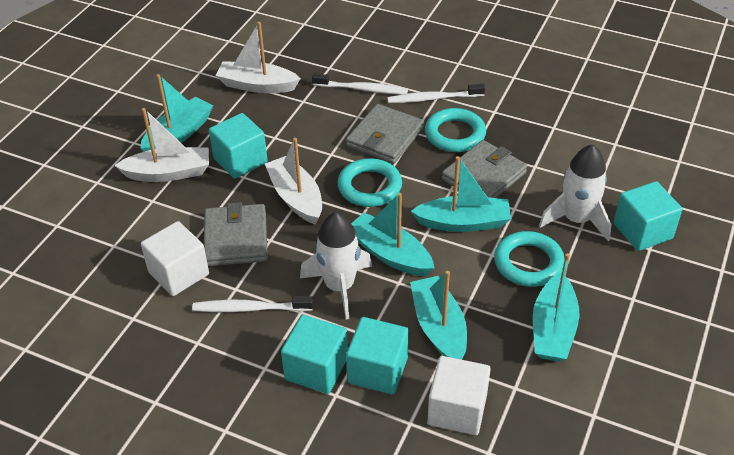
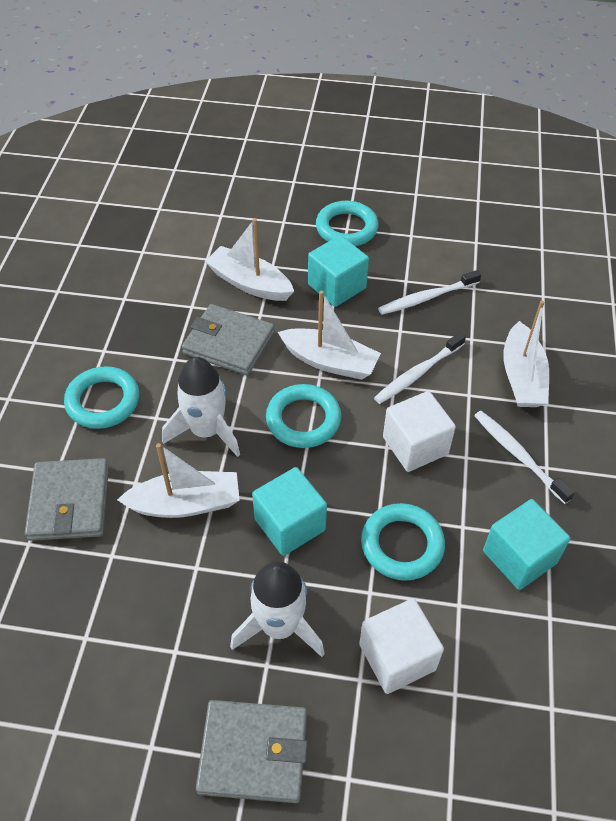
turquoise boat: [140,74,213,152] [351,193,434,276] [410,271,467,360] [411,156,512,232] [533,253,580,362] = 5 -> none = 0
turquoise cube: [209,113,268,179] [281,315,348,394] [346,317,409,395] [613,181,683,251] = 4 -> [252,467,327,556] [308,235,369,307] [483,499,570,590] = 3
turquoise ring: [338,158,402,207] [425,108,486,152] [494,231,565,287] = 3 -> [64,366,139,429] [266,384,341,448] [316,201,379,246] [361,503,445,581] = 4
white boat: [114,108,209,182] [215,22,301,93] [265,138,322,225] = 3 -> [117,443,240,518] [205,218,294,301] [278,291,381,380] [503,301,549,407] = 4

